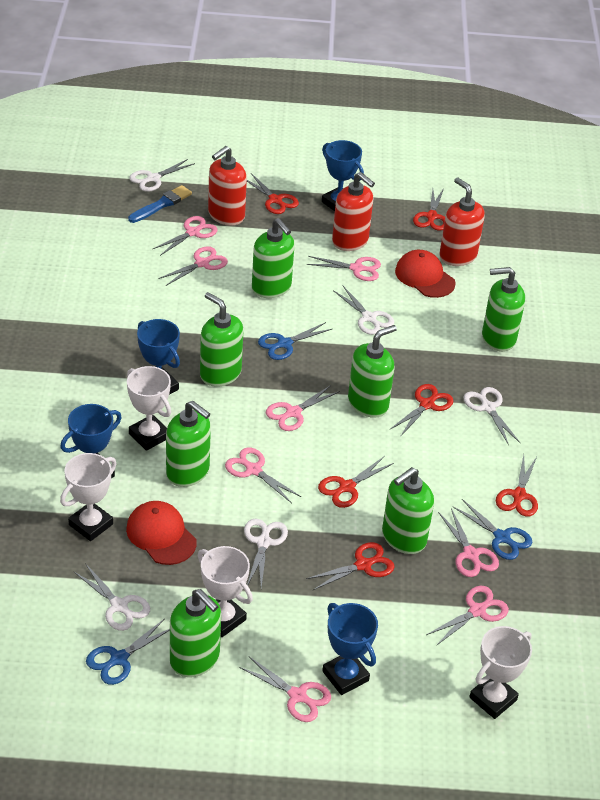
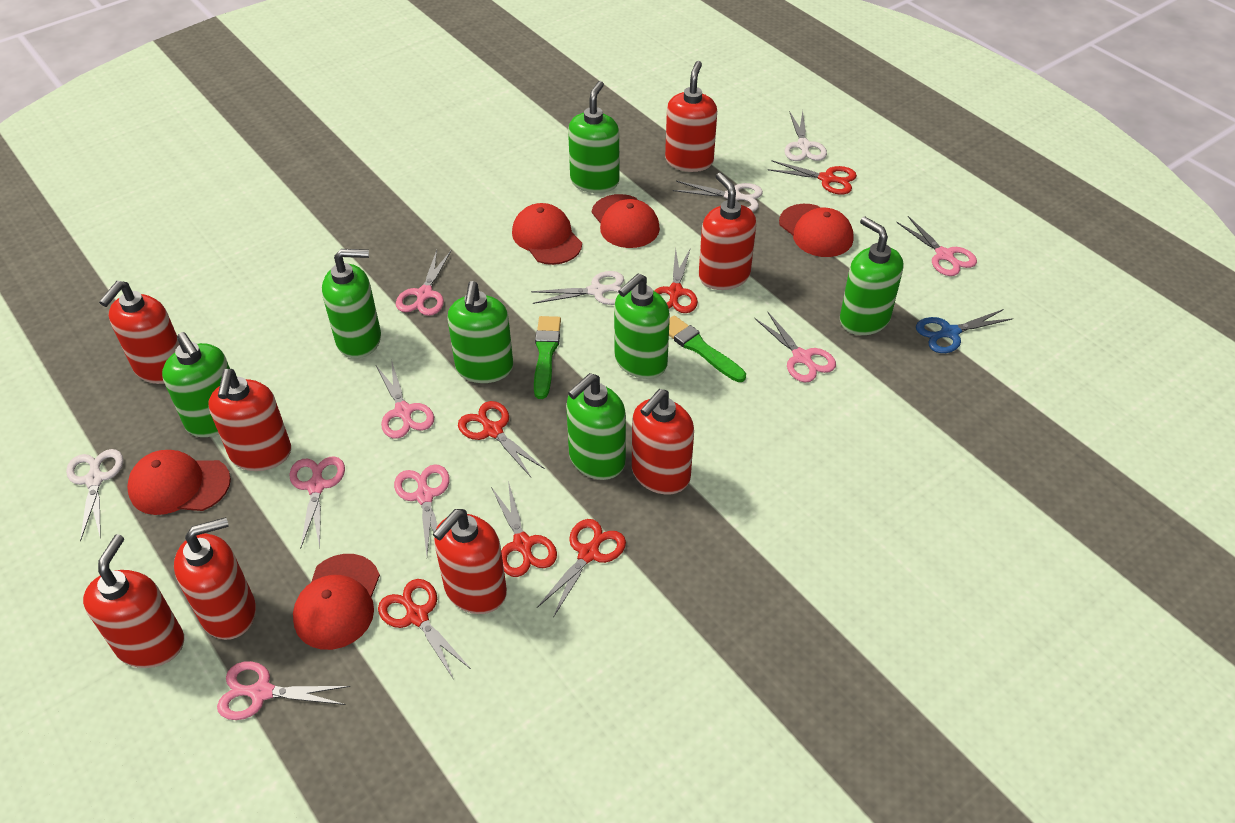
blue brush: [128,185,192,223] = 1 -> none = 0
blue scissors: [86,619,170,685] [258,322,332,360] [453,499,532,560] = 3 -> [916,309,1013,353] = 1
blue trophy: [60,404,122,478] [137,319,180,395] [322,140,364,211] [322,603,378,695] = 4 -> none = 0
green brush: none = 0 -> [534,316,561,399] [669,315,746,382] = 2
pink scissors: [153,216,218,256] [158,246,228,286] [225,447,301,503] [239,656,331,722] [266,385,340,431] [307,256,381,281] [426,586,509,646] [438,508,499,577] = 8 -> [217,661,350,720] [289,456,345,549] [376,359,434,439] [394,464,450,555] [396,250,451,316] [754,311,836,382] [896,216,977,276] = 7
red cap: [126,501,197,565] [395,250,456,298] = 2 -> [127,450,231,515] [293,554,380,650] [512,203,582,265] [592,194,660,248] [779,204,854,257] = 5
red soap dispenser: [208,146,247,225] [332,172,375,251] [440,177,485,266] = 3 -> [83,534,184,668] [99,281,180,384] [174,517,256,640] [208,369,291,471] [433,509,507,614] [632,389,694,494] [665,61,717,172] [699,173,756,290] = 8
white scissors: [73,563,150,631] [129,159,195,192] [244,519,288,588] [333,286,394,335] [463,387,520,445] = 5 -> [66,449,123,541] [531,271,624,305] [673,181,763,212] [785,110,827,161] = 4
white trophy: [60,453,116,541] [127,366,171,451] [198,546,253,637] [469,626,532,719] = 4 -> none = 0

